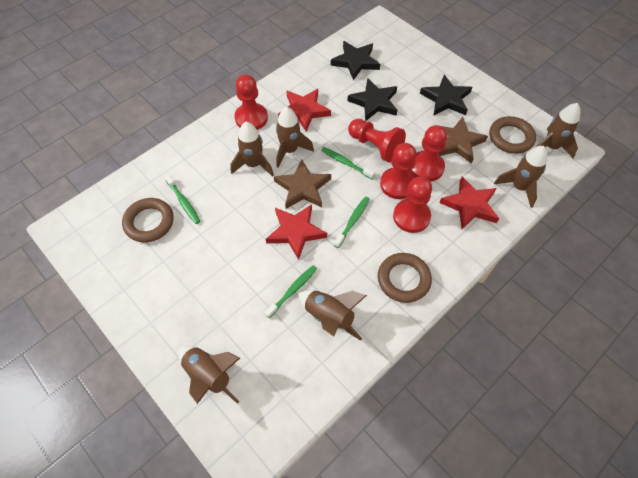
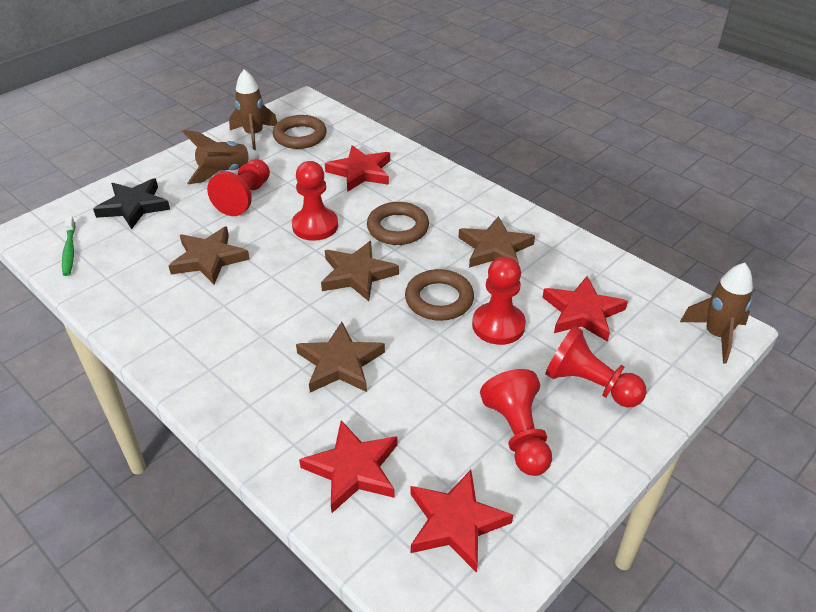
black star: [331,41,380,80] [347,78,397,121] [420,75,472,115] = 3 -> [93,178,170,229] = 1
brown rocket: [178,346,240,404] [230,122,274,177] [276,107,314,168] [298,290,367,341] [494,146,547,208] [536,103,581,158] = 6 -> [182,130,260,184] [229,69,277,150] [680,263,753,364] = 3
brown star: [274,159,331,209] [433,117,488,164] = 2 -> [169,226,250,285] [296,322,385,393] [321,241,399,301] [459,216,535,268] = 4
green toothbrush: [165,174,200,224] [265,265,317,318] [321,147,375,179] [334,196,370,248] = 4 -> [62,216,75,276] = 1
red star: [266,204,327,260] [278,89,331,132] [439,177,499,229] = 3 -> [299,420,397,513] [325,145,390,192] [411,470,513,573] [542,276,628,342] = 4

